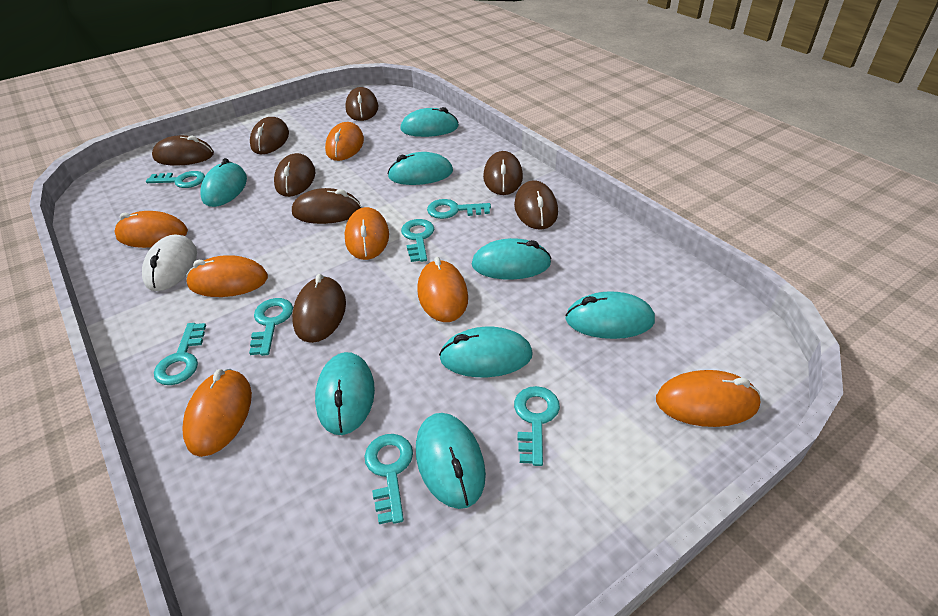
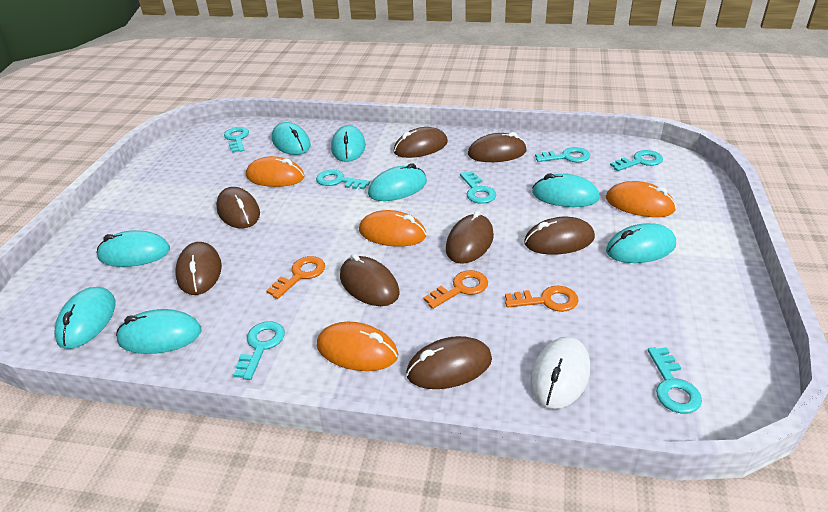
orange key: none = 0 -> [266,256,325,299] [423,270,488,309] [505,286,578,312] = 3
orange mouse: [114,211,188,248] [182,369,252,457] [186,255,268,297] [325,122,364,161] [345,207,389,260] [417,257,468,322] [656,370,761,427] = 7 -> [246,156,305,187] [317,322,398,371] [359,210,426,247] [606,181,676,217] = 4

